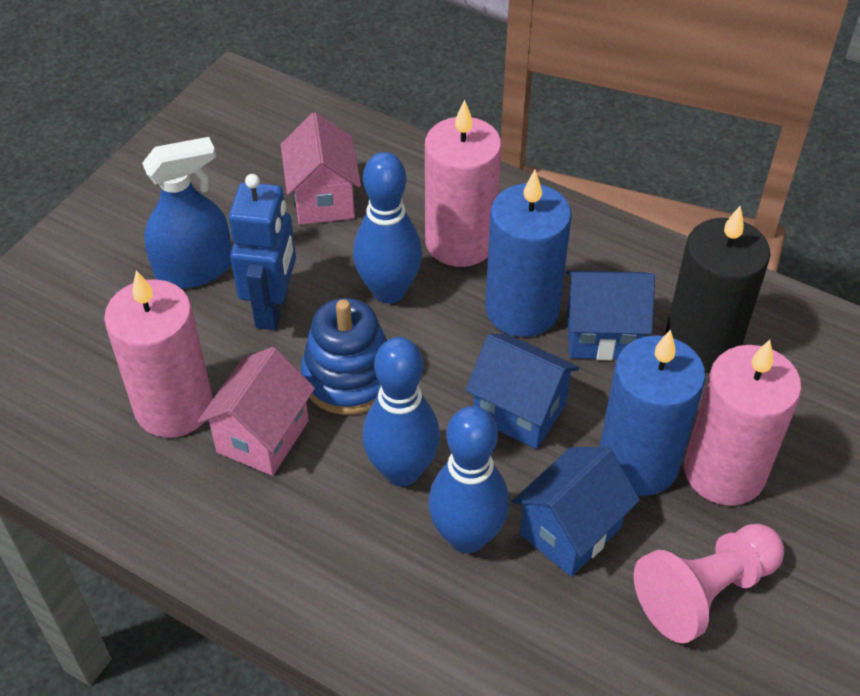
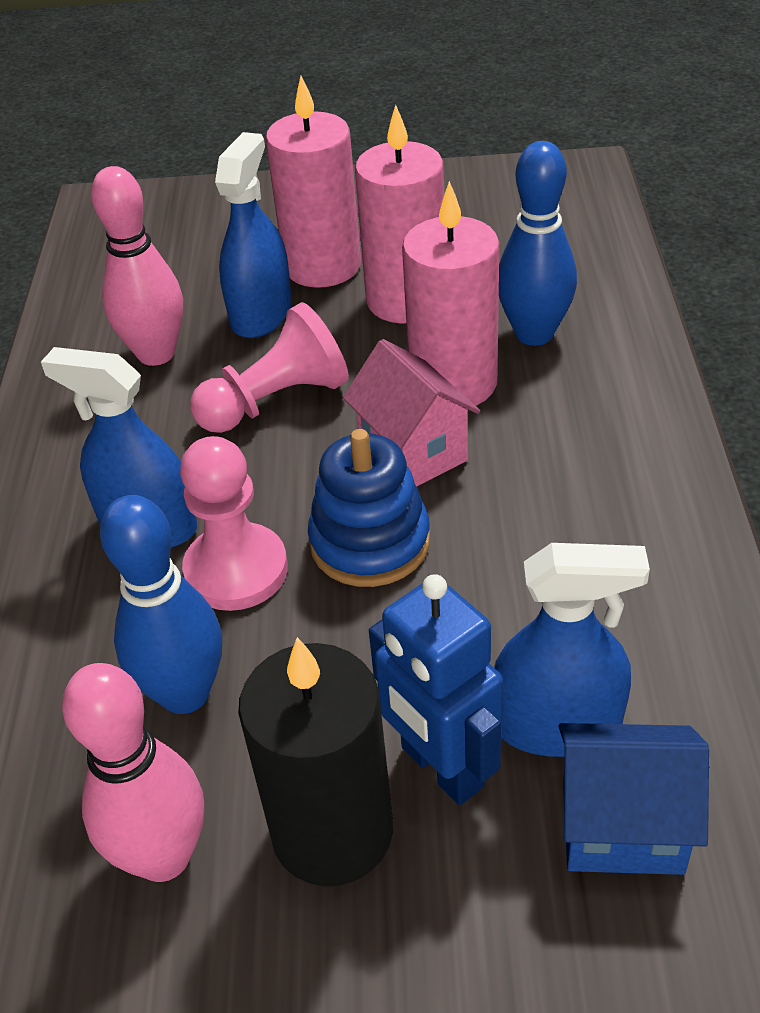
blue bowling pin: [353,152,422,304] [362,337,440,486] [428,406,509,553] = 3 -> [100,495,222,714] [499,141,577,346] = 2
blue candle: [485,170,572,337] [599,329,706,496] = 2 -> none = 0
blue house: [465,334,580,449] [512,447,640,576] [566,270,655,360] = 3 -> [559,723,709,875] = 1
blue spray bottle: [142,137,232,289] = 1 -> [41,347,197,548] [215,132,292,338] [494,543,650,757] = 3
pink bowling pin: none = 0 -> [62,663,204,882] [91,166,183,366] = 2
pink house: [198,347,315,476] [281,112,361,225] = 2 -> [343,339,480,486] = 1
pink pawn: [634,524,784,643] = 1 -> [180,436,288,611] [190,302,349,433] = 2

